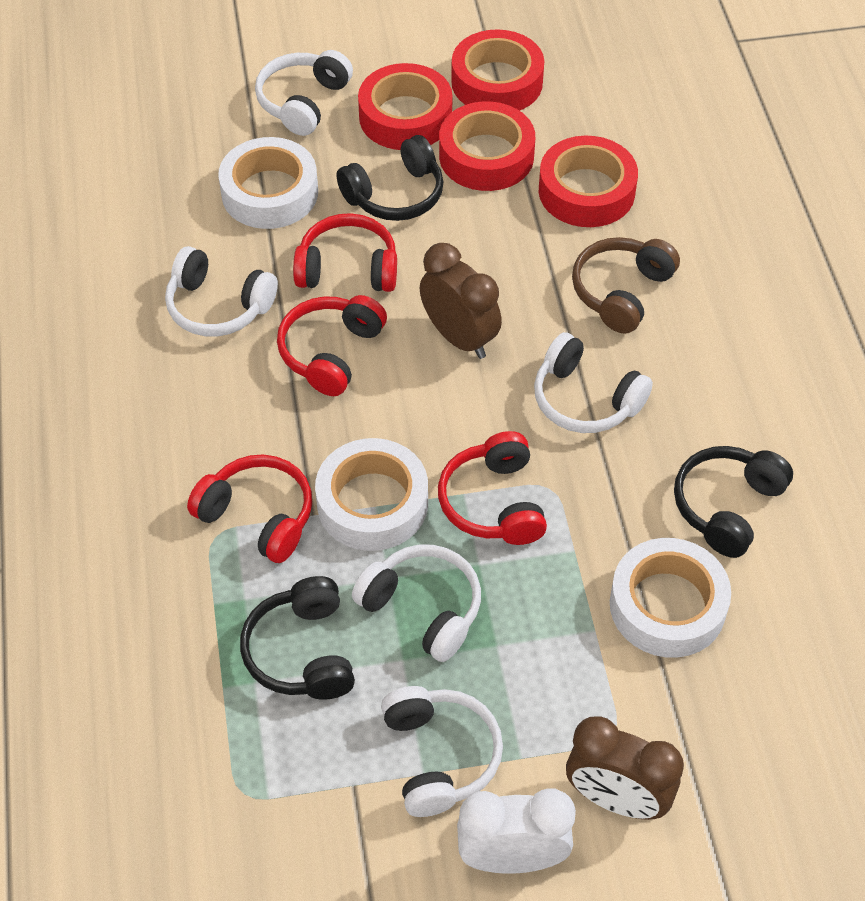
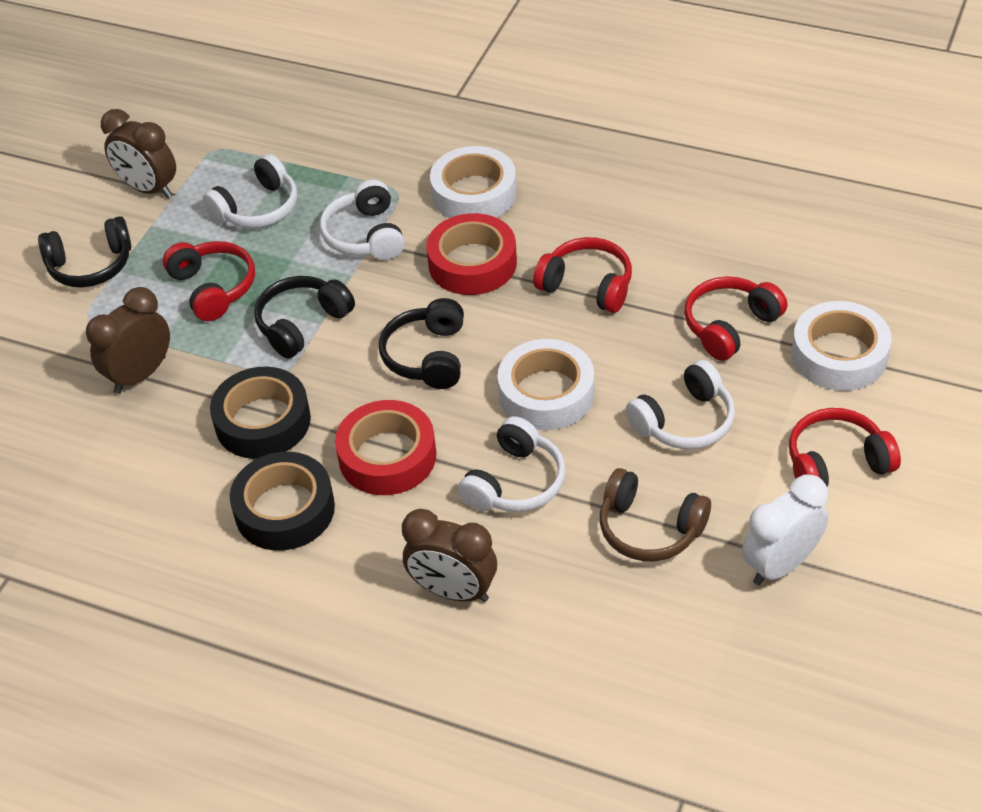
black tape: none = 0 -> [210,367,311,459] [230,452,335,551] = 2
brown clock: [420,243,502,359] [566,716,684,820] = 2 -> [86,287,170,394] [101,109,176,198] [402,509,497,602] = 3
red tape: [358,63,452,150] [439,101,535,191] [451,29,544,111] [539,136,638,227] = 4 -> [335,400,437,495] [426,213,517,295] = 2
white headphones: [165,246,278,337] [255,50,353,136] [352,545,481,662] [381,686,503,817] [534,332,653,433] = 5 -> [203,154,297,228] [320,179,405,260] [458,416,566,512] [626,360,735,449] = 4

